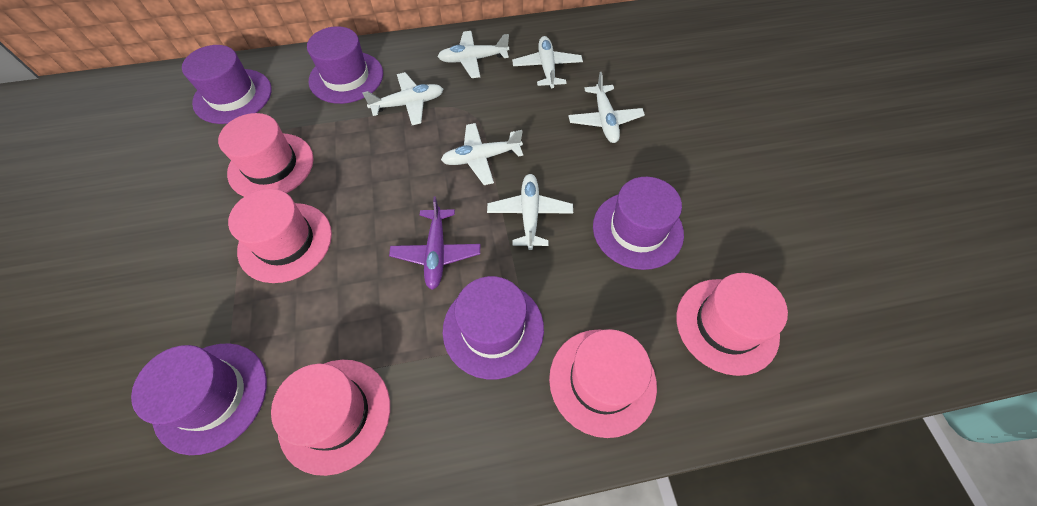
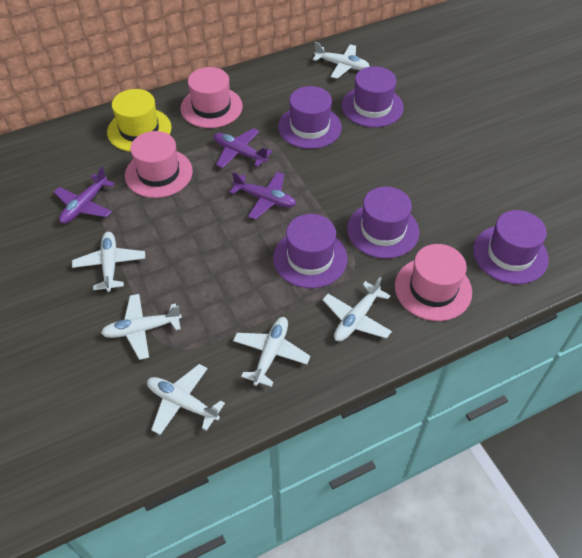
pink hat: [218,113,313,197] [228,189,332,283] [271,360,390,476] [549,329,657,438] [676,273,788,376] = 5 -> [125,131,193,198] [180,67,243,128] [395,244,472,321] = 3
purple plane: [389,196,480,290] = 1 -> [54,167,114,224] [214,128,272,168] [230,172,296,220] = 3
yellow hat: none = 0 -> [107,89,172,152] = 1

